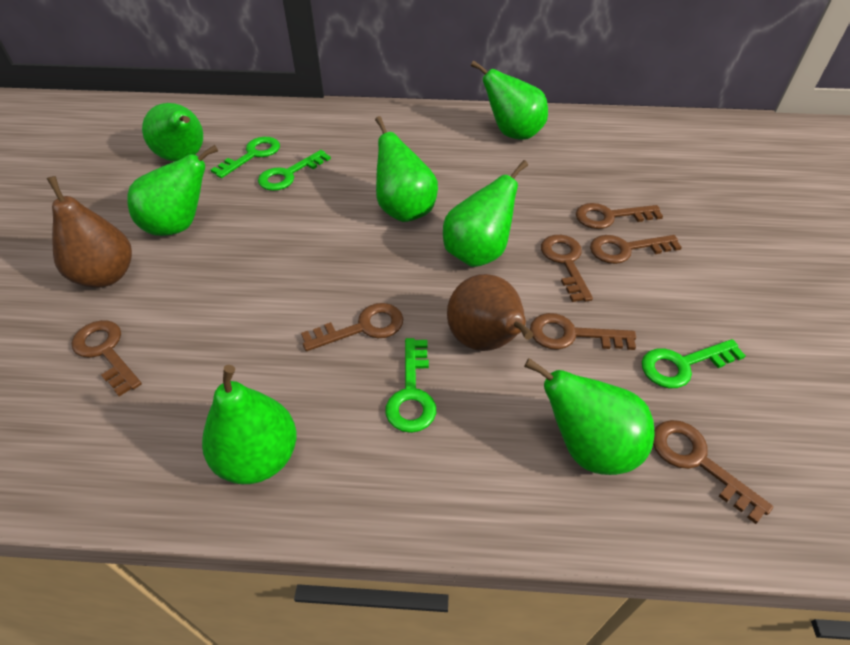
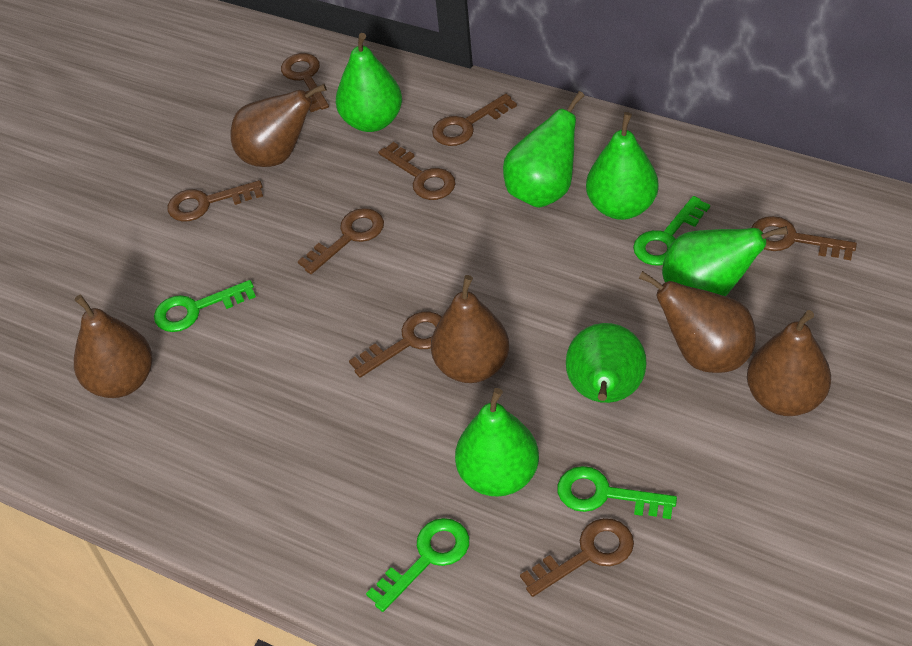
brown key: [72,320,142,397] [301,303,403,351] [530,313,636,350] [541,235,593,302] [576,203,663,229] [590,235,682,264] [653,420,773,524] = 7 -> [168,180,263,222] [281,53,329,112] [298,208,384,274] [349,312,442,378] [378,142,456,200] [432,94,517,146] [520,518,634,597] [751,216,857,260] = 8
brown pear: [47,176,132,288] [447,274,533,351] = 2 -> [74,295,152,398] [231,84,327,167] [431,275,509,383] [638,271,756,373] [747,310,831,416] = 5
green pear: [127,145,218,236] [142,103,203,162] [202,365,296,484] [375,116,438,222] [443,160,528,267] [471,60,548,140] [524,358,655,475] = 7 -> [336,33,402,132] [455,388,539,497] [503,91,584,208] [566,323,647,403] [586,112,658,220] [662,226,788,296] = 6

